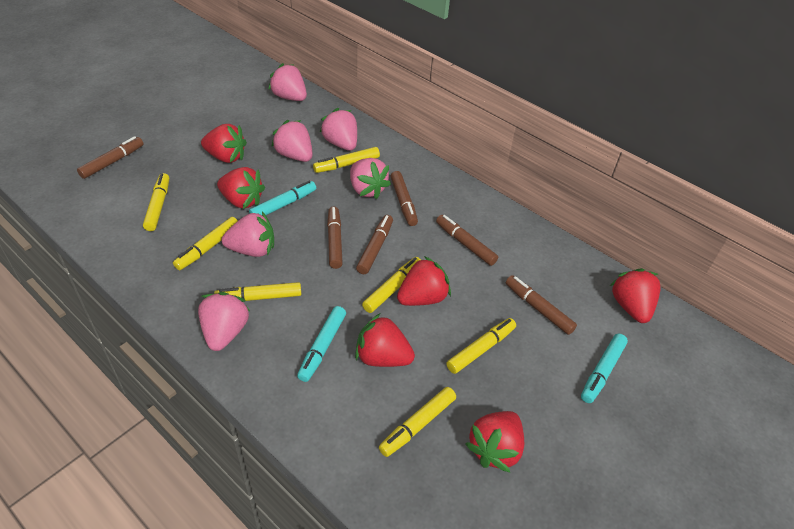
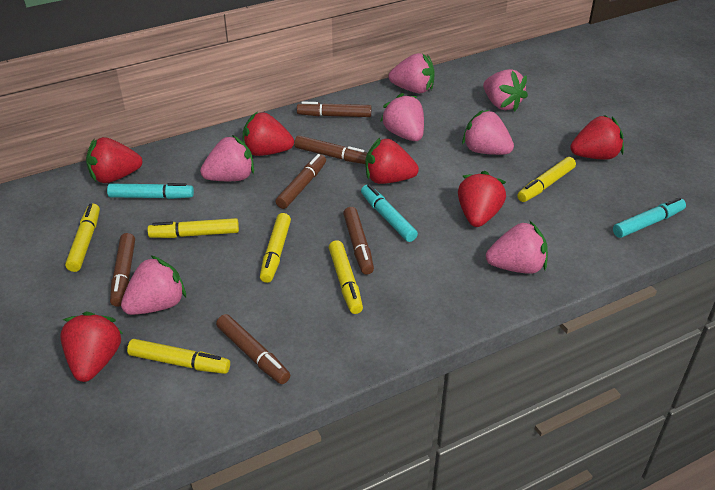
pink strawberry: [198,292,250,351] [222,212,274,257] [268,63,307,101] [271,120,312,162] [320,108,357,151] [350,158,391,199] = 6 -> [121,255,186,315] [200,135,254,181] [380,93,424,141] [388,53,435,93] [462,110,514,155] [483,69,528,111] [486,220,548,274] = 7
yellow marker: [143,173,169,231] [173,217,238,270] [214,282,301,301] [313,147,380,173] [362,257,421,313] [379,387,456,457] [446,318,516,374] = 7 -> [65,204,100,272] [127,339,230,374] [147,218,239,238] [260,213,291,283] [329,240,363,314] [517,157,576,202] = 6

